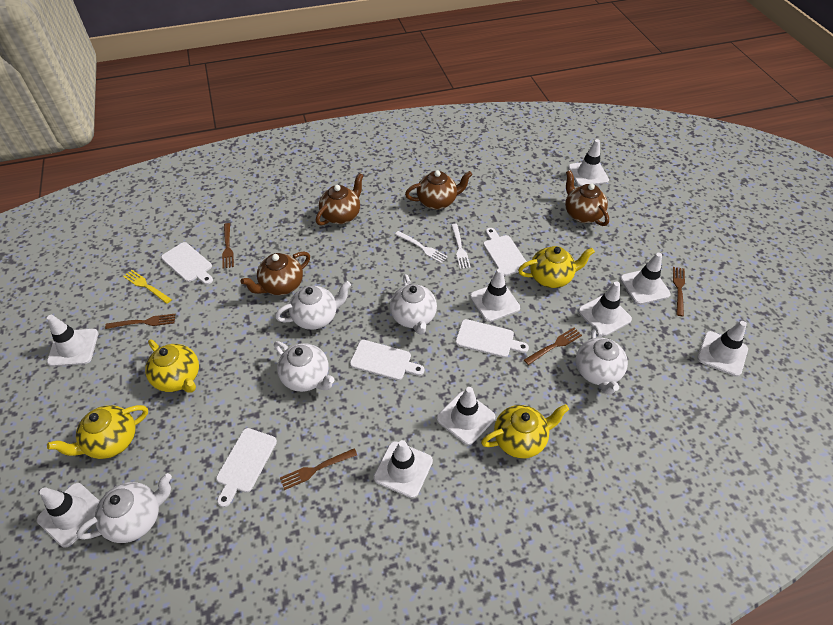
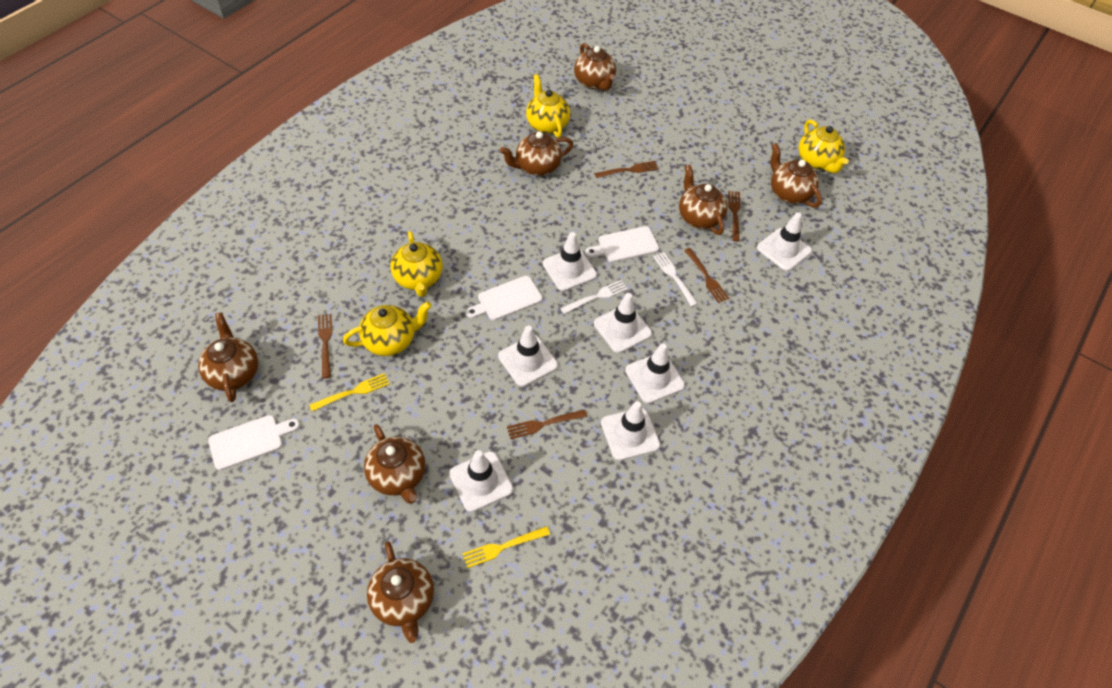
brown teapot: [240,252,310,295] [316,173,364,226] [405,170,472,210] [565,170,609,226] = 4 -> [198,313,258,402] [364,424,425,504] [367,541,434,643] [500,131,574,176] [574,43,616,91] [679,165,728,235] [771,143,822,208] = 7
white cutting board: [161,242,213,285] [216,428,277,507] [350,340,424,380] [455,319,529,358] [483,228,529,276] = 5 -> [208,415,300,471] [466,276,543,321] [585,226,659,262] = 3
white teapot: [76,473,172,543] [274,341,335,392] [275,281,351,330] [390,274,437,335] [576,325,628,395] = 5 -> none = 0
white traffic cone: [37,483,100,547] [47,315,98,367] [373,440,433,498] [437,387,495,445] [470,268,520,322] [568,139,609,186] [578,281,632,336] [620,252,671,305] [697,321,748,377] = 9 -> [449,450,513,512] [498,326,558,387] [543,232,597,291] [594,293,652,353] [601,401,660,460] [625,343,685,404] [757,212,812,271] = 7
yellow fork: [123,270,172,304] = 1 -> [309,373,390,411] [462,526,550,568] = 2

